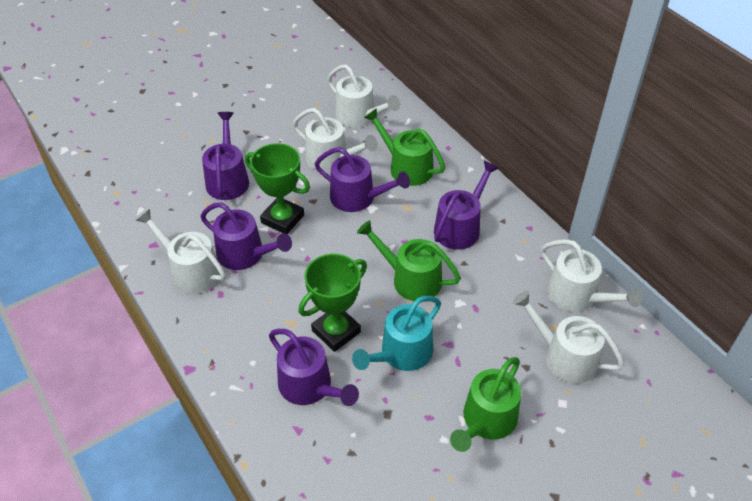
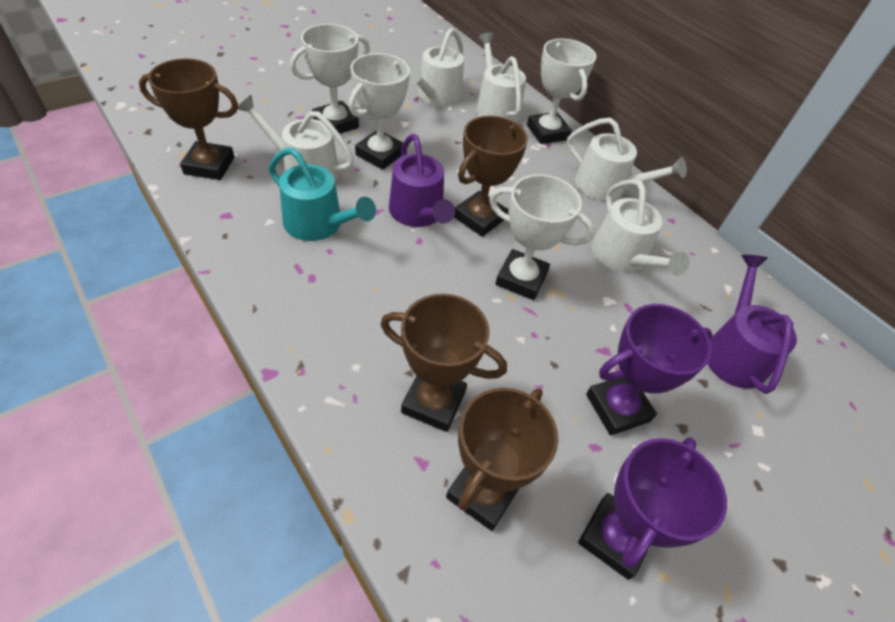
brown trophy: none = 0 -> [139,59,238,180] [381,294,507,432] [446,387,558,531] [454,115,528,237] = 4
green trophy: [245,143,310,234] [299,254,367,352] = 2 -> none = 0
green watering can: [357,220,461,301] [364,108,445,186] [450,357,521,452] = 3 -> none = 0
purple trophy: none = 0 -> [578,437,727,580] [586,304,713,436] = 2
purple watering can: [200,202,292,270] [202,112,249,200] [269,329,359,406] [314,147,410,212] [434,161,499,250] = 5 -> [389,134,455,227] [708,255,797,394] = 2
white trophy: none = 0 -> [290,24,370,134] [349,53,410,170] [489,174,595,300] [527,39,596,144] = 4

